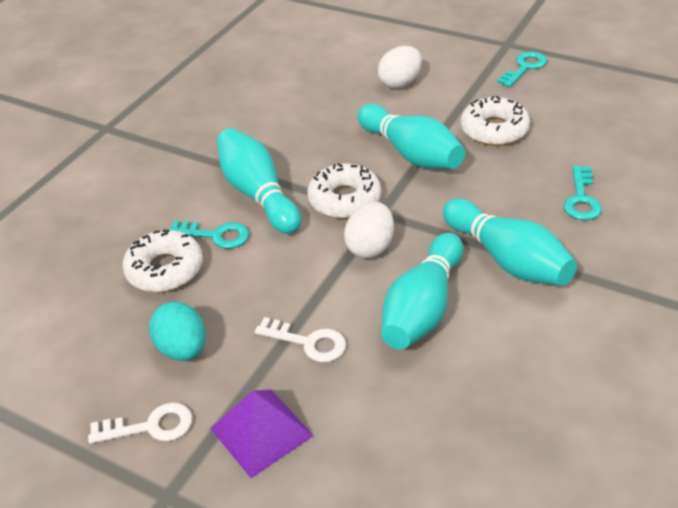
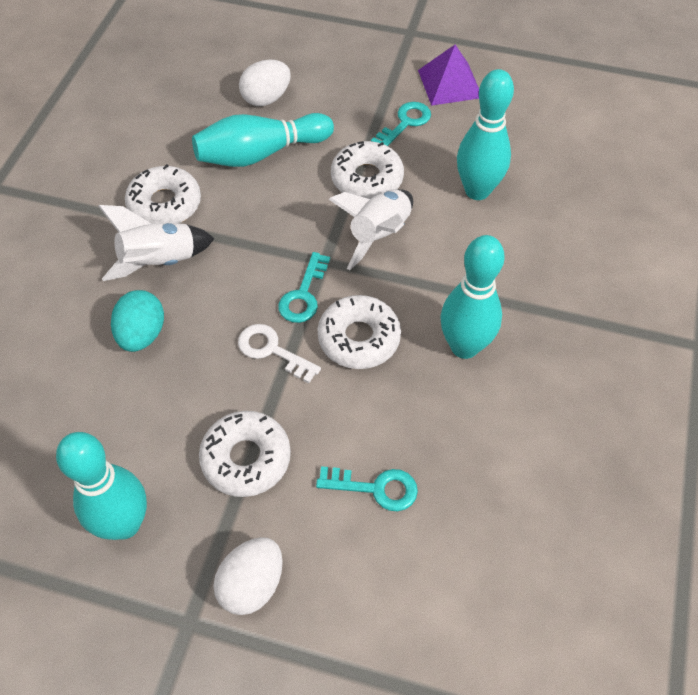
white donut: [123,230,203,292] [307,163,381,219] [461,96,530,146] = 3 -> [125,164,201,224] [199,411,291,497] [318,295,401,369] [331,141,404,199] = 4
white key: [88,402,192,444] [255,317,346,362] = 2 -> [238,324,321,383] = 1
white rocket: none = 0 -> [98,205,215,281] [329,189,413,270] = 2

